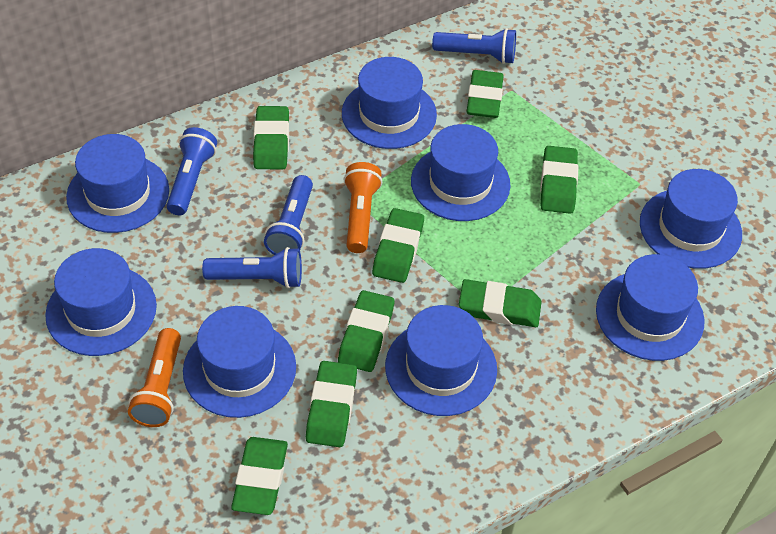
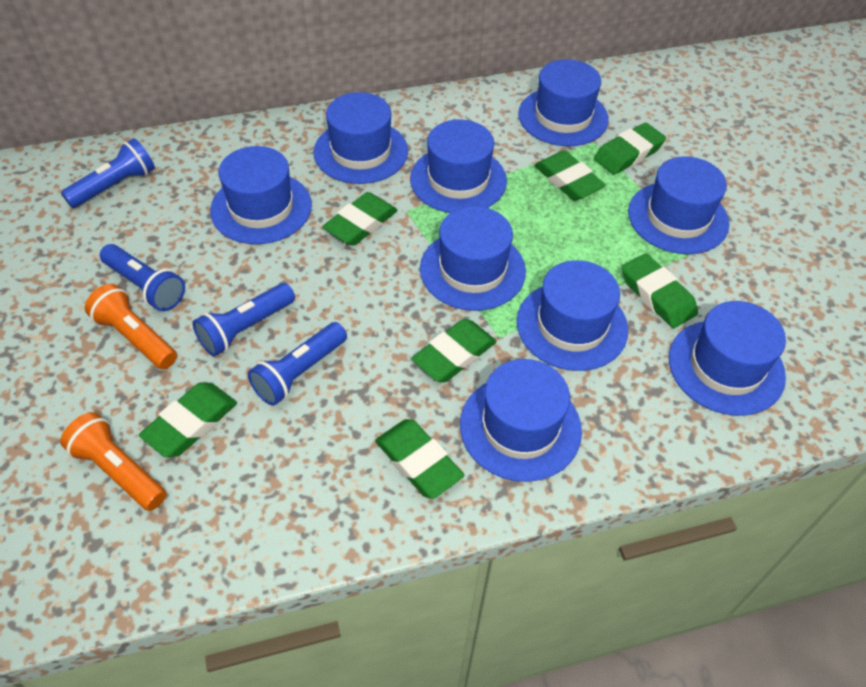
blue hat: [45,248,157,356] [66,134,169,233] [183,306,296,418] [342,57,437,149] [385,305,497,416] [411,124,511,221] [596,254,705,361] [640,169,742,269] = 8 -> [210,146,312,244] [314,92,408,184] [410,119,507,213] [420,206,526,311] [460,359,582,482] [517,260,628,371] [518,59,609,146] [628,156,729,254] [669,301,786,416] = 9
green eraser: [231,437,288,515] [253,106,289,169] [306,361,357,447] [338,290,394,372] [372,208,424,283] [459,279,541,327] [467,70,504,118] [540,146,578,214] = 8 -> [139,382,237,457] [322,192,398,246] [375,419,464,499] [412,319,497,383] [534,150,606,201] [594,123,666,175] [622,254,698,328] = 7

